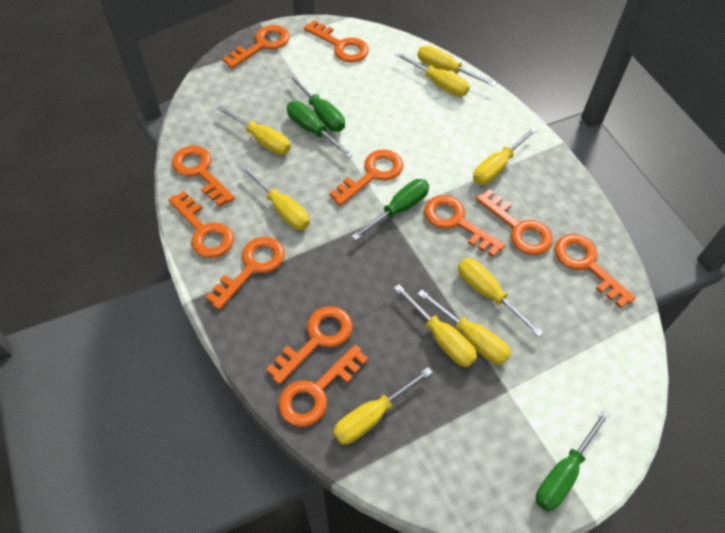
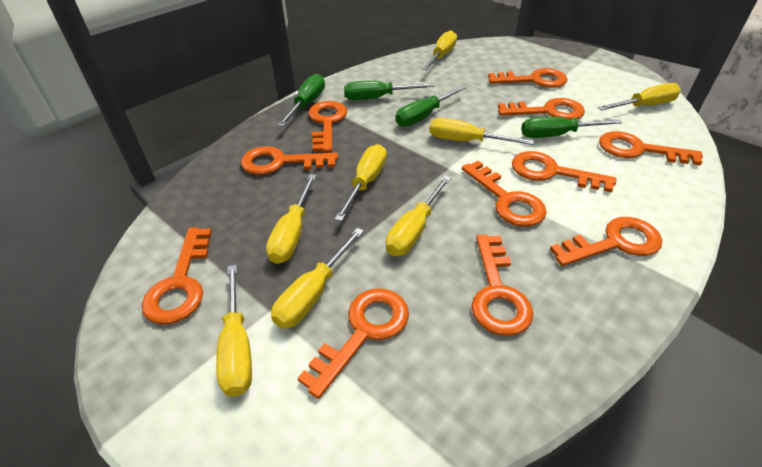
yellow screwdriver: [217,105,291,155] [241,165,310,230] [333,367,433,444] [394,284,477,367] [395,52,469,97] [418,46,496,87] [418,290,511,365] [458,258,544,337] [473,127,537,185] = 9 -> [216,265,252,397] [266,174,317,264] [271,228,364,329] [335,144,387,222] [386,176,451,256] [422,30,457,71] [429,118,534,145] [598,83,681,111] = 8

